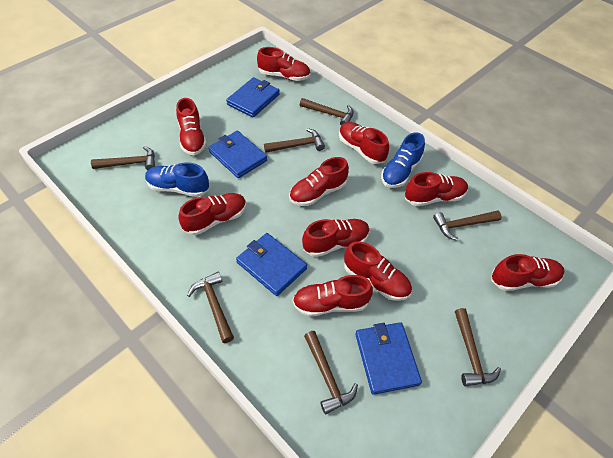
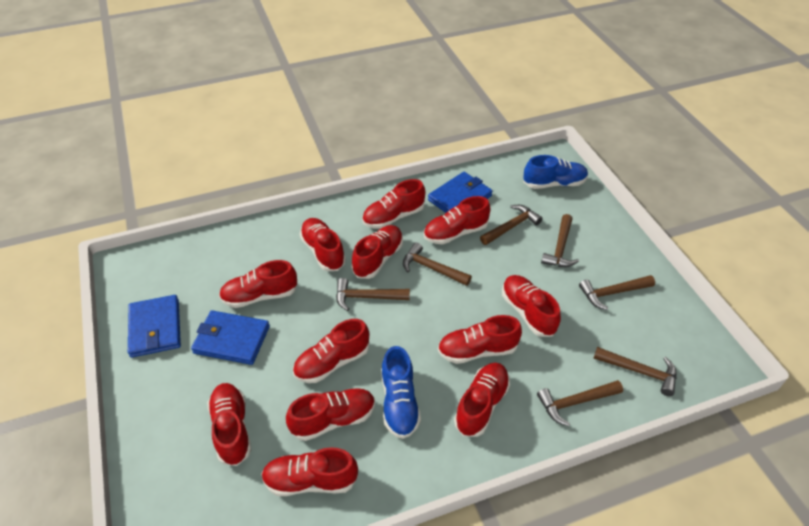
blue wallet: [208,131,267,178] [226,77,280,117] [236,233,307,296] [355,322,422,395] = 4 -> [128,295,181,357] [191,310,270,365] [428,172,493,213] = 3
red shoe: [176,98,207,155] [178,193,246,235] [257,47,310,81] [289,157,349,206] [293,275,373,317] [302,219,370,257] [339,122,389,164] [344,241,412,301] [405,172,468,206] [491,254,564,291] = 10 -> [207,383,251,466] [219,260,298,308] [261,447,358,496] [286,388,375,441] [293,319,369,383] [300,218,346,271] [352,225,403,279] [362,179,425,229] [424,196,491,244] [438,315,522,364] [454,363,510,437] [502,275,561,337] = 12

